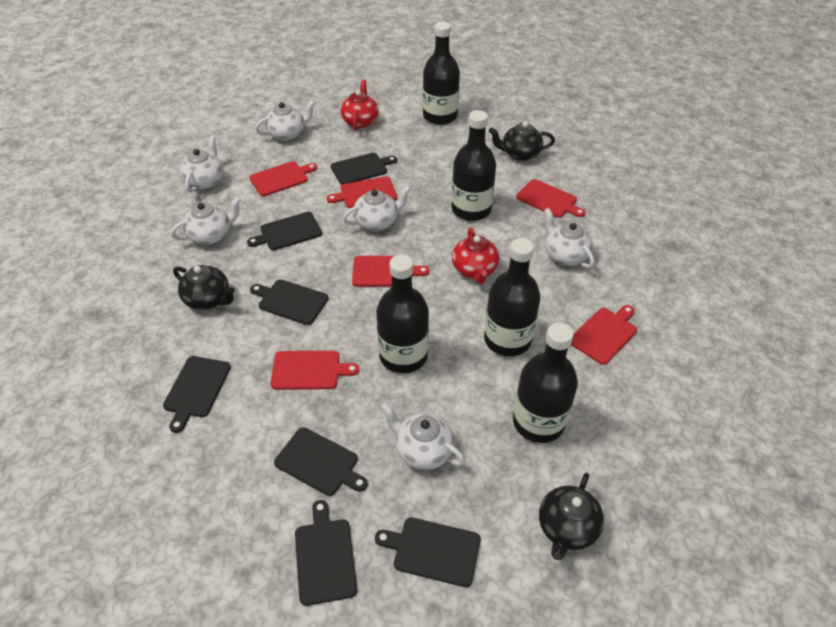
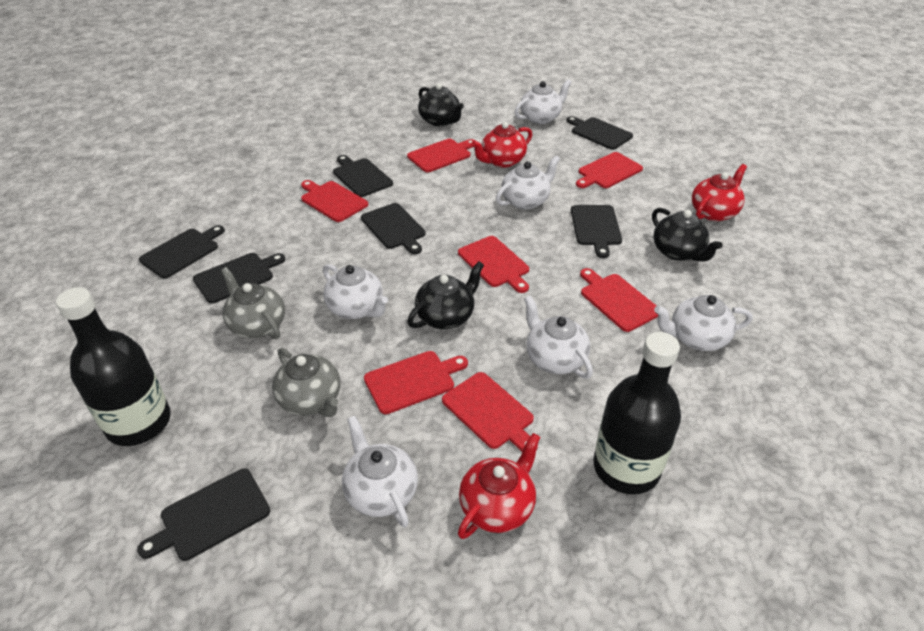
black bottle: [376,255,429,373] [423,22,460,125] [451,110,496,221] [484,238,540,356] [513,323,578,443] = 5 -> [56,287,171,446] [594,332,681,494] = 2
grey teapot: none = 0 -> [221,267,285,339] [272,348,340,417] = 2
red cutting board: [249,161,317,196] [270,351,359,390] [327,177,397,208] [352,256,429,287] [516,179,586,218] [571,305,637,365] = 6 -> [301,180,368,222] [364,351,468,414] [407,139,475,172] [442,372,538,452] [458,236,529,293] [576,152,643,188] [580,268,658,332] = 7
red teapot: [341,80,379,130] [452,227,499,284] = 2 -> [458,433,540,539] [471,122,532,168] [692,164,747,221] = 3

